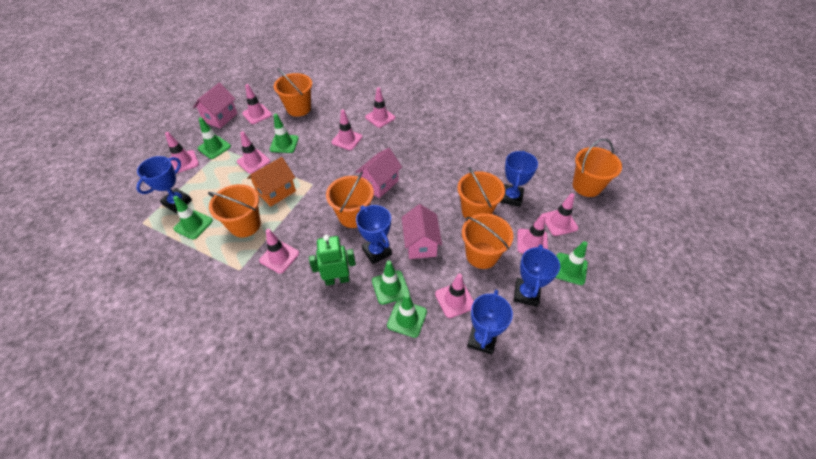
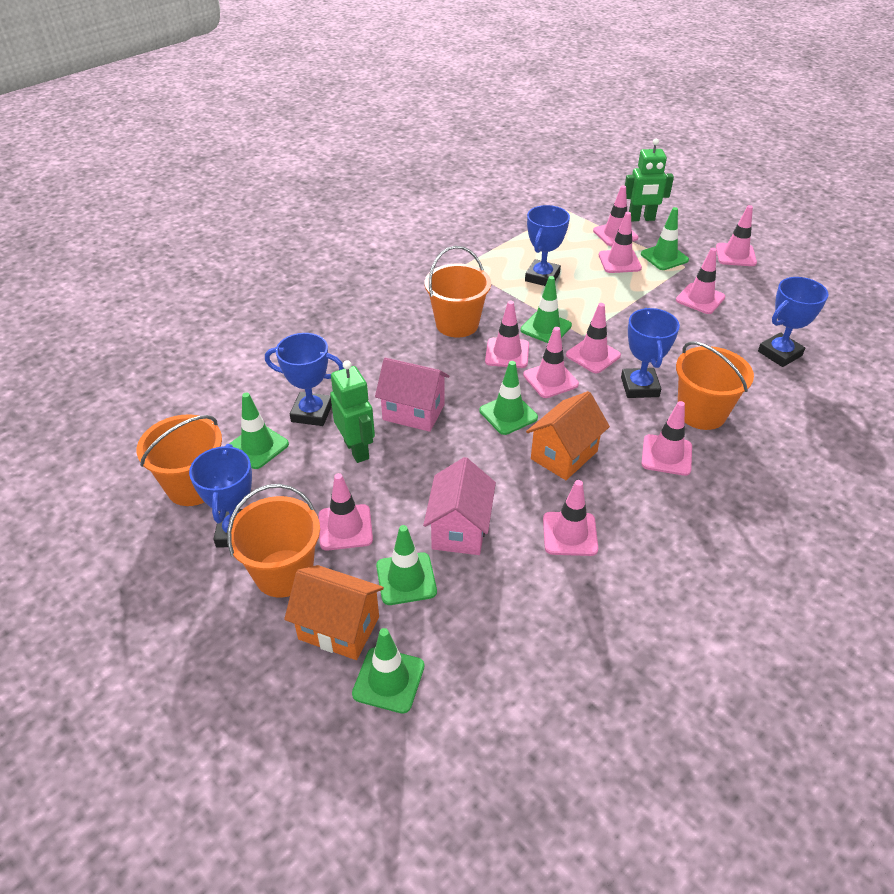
green robot: [309,235,356,286] = 1 -> [330,360,375,463] [625,139,674,221] = 2
orange bucket: [208,184,261,238] [274,68,312,117] [326,171,374,228] [457,167,505,219] [462,213,513,269] [573,139,622,197] = 6 -> [137,414,222,506] [227,484,320,598] [425,246,491,337] [676,341,754,430] = 4
orange house: [247,157,296,207] = 1 -> [284,565,384,660] [526,391,610,480] = 2
pink house: [193,83,238,129] [355,148,402,198] [402,204,442,259] = 3 -> [375,358,450,432] [423,457,496,555] = 2
pink traffic cone: [165,132,199,174] [237,131,270,174] [242,84,272,124] [259,229,299,274] [331,110,362,150] [365,87,395,128] [435,274,474,318] [517,214,548,254] [543,193,578,236] = 9 -> [319,473,373,551] [485,301,529,368] [523,327,579,398] [543,480,598,556] [566,303,621,373] [593,185,639,246] [599,212,642,273] [641,401,692,476] [676,248,725,314] [716,205,757,266] = 10

